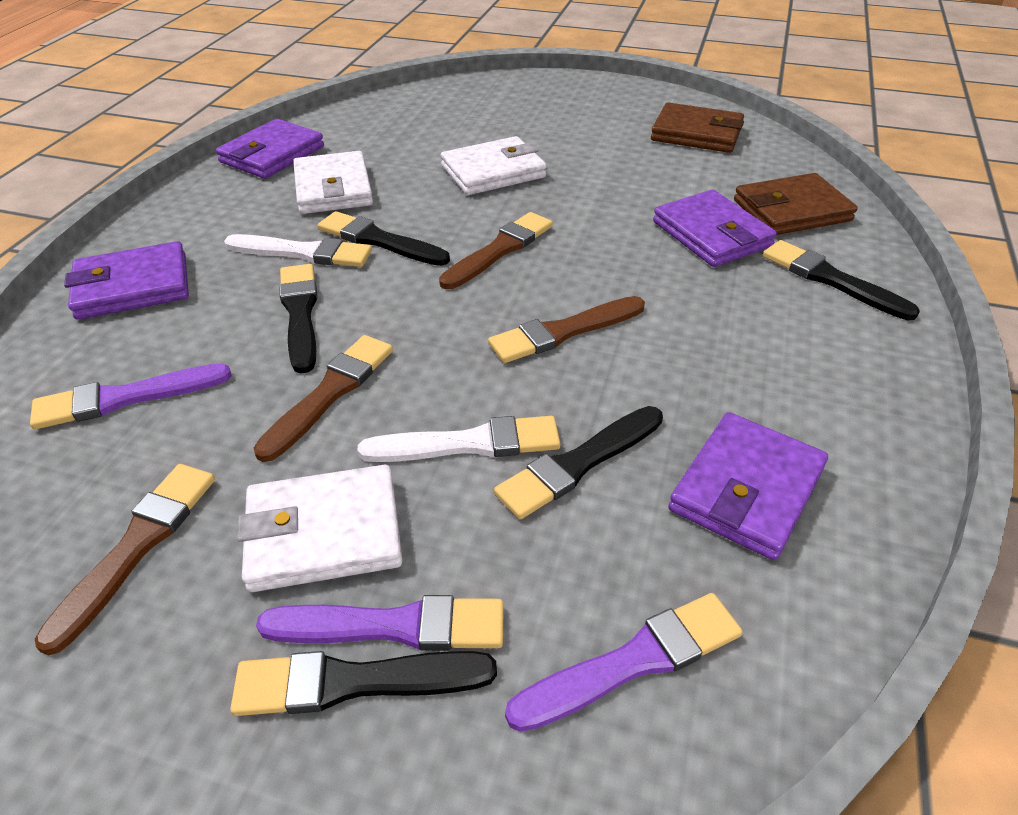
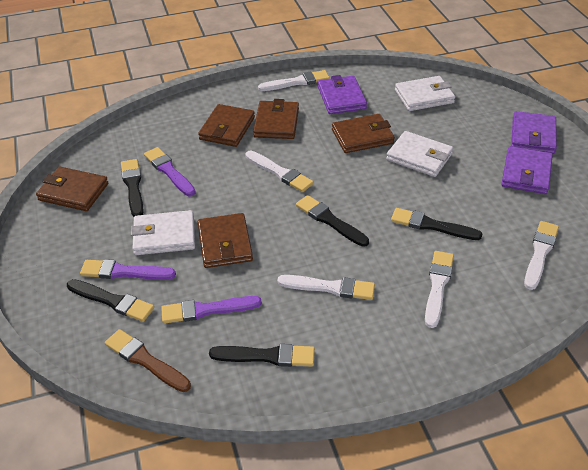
brown brush: [35,464,215,656] [254,335,393,462] [439,212,553,289] [488,296,645,363] = 4 -> [105,329,191,392] = 1
brown wallet: [651,103,744,153] [734,173,858,235] = 2 -> [36,167,108,211] [198,104,255,147] [198,213,253,268] [253,99,299,139] [332,114,395,153] = 5
purple wallet: [64,241,189,320] [216,119,324,179] [653,190,777,267] [668,412,828,560] = 4 -> [318,75,367,114] [502,146,553,194] [511,111,557,154] = 3
white brush: [224,234,372,267] [358,416,560,462] = 2 -> [245,151,314,192] [258,70,330,91] [277,275,375,300] [425,251,454,328] [524,221,559,290] = 5

